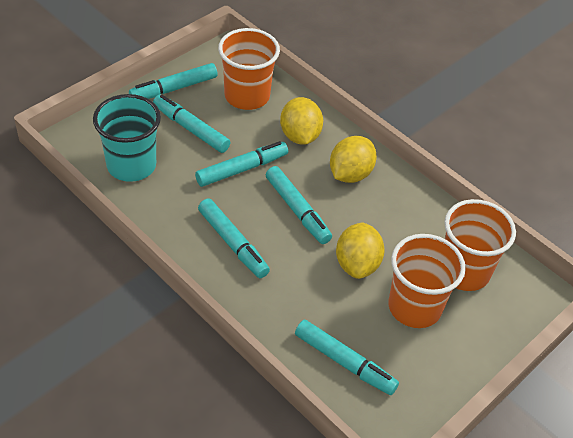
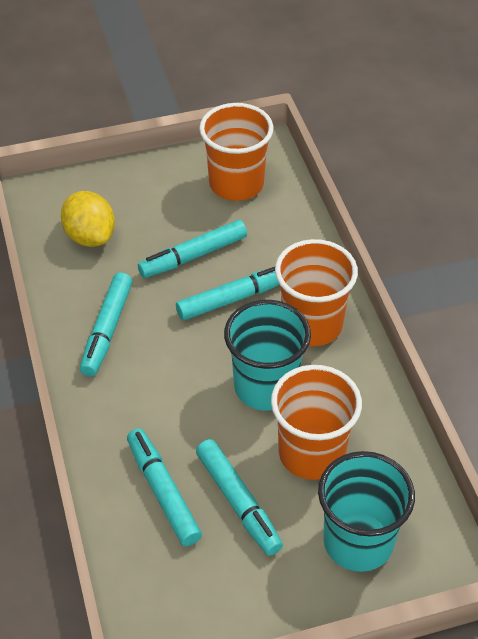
turquoise cup: [93,94,161,182] = 1 -> [224,300,311,411] [318,451,415,572] = 2
turquoise marker: [129,63,218,99] [153,95,230,153] [195,141,288,187] [198,199,270,278] [266,166,332,244] [295,320,399,395] = 6 -> [80,272,132,376] [127,428,202,546] [138,220,247,278] [176,267,280,320] [196,439,283,556] = 5
yellow lemon: [280,97,323,145] [330,136,377,183] [336,222,385,279] = 3 -> [61,191,115,247] = 1

